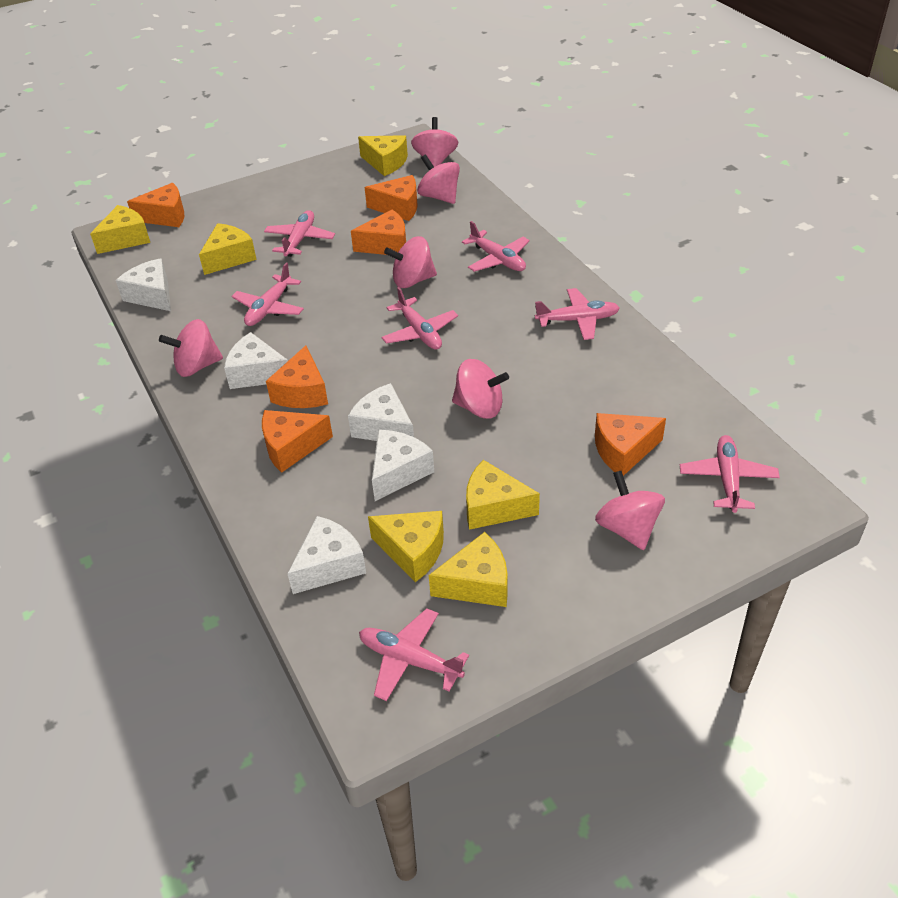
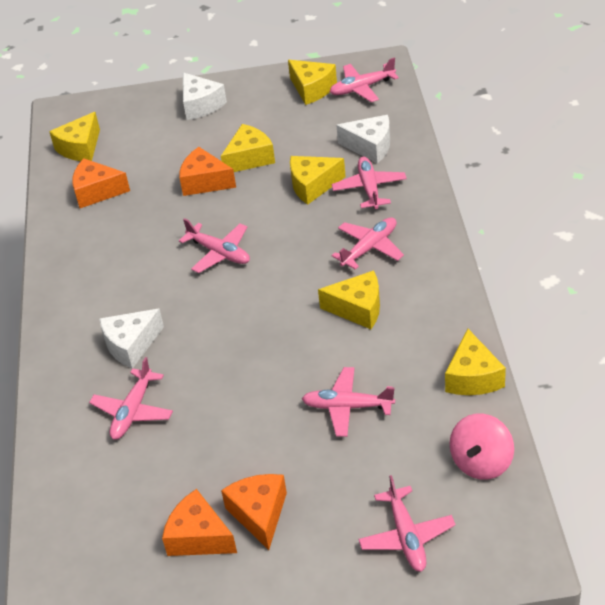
orange cheese: [127,183,184,227] [262,410,333,473] [266,345,328,408] [351,209,406,255] [364,175,418,221] [595,413,666,476] = 6 -> [72,159,130,208] [162,489,237,556] [179,147,236,196] [221,474,287,550] = 4
pink spinning top: [159,319,223,377] [384,236,437,288] [411,117,458,167] [417,154,460,204] [452,359,509,418] [595,471,665,550] = 6 -> [450,414,514,480] = 1
white cheese: [116,258,171,311] [224,332,288,389] [287,516,366,594] [348,383,414,441] [372,430,434,501] = 5 -> [99,309,164,368] [183,72,227,120] [336,115,390,164] = 3

